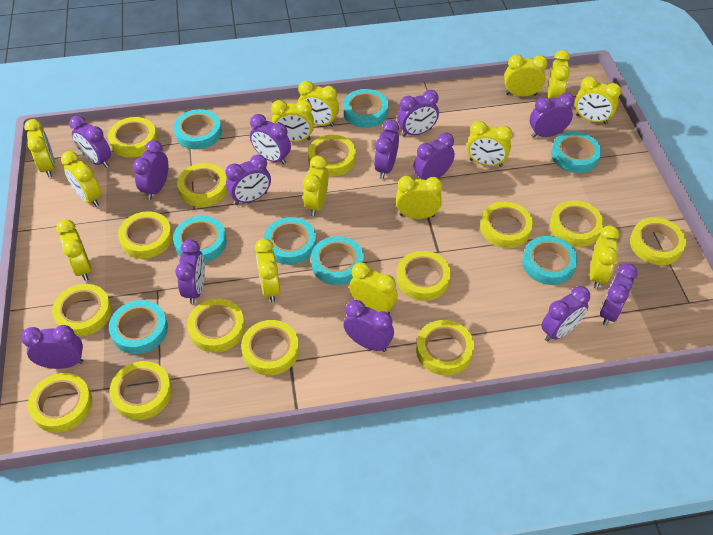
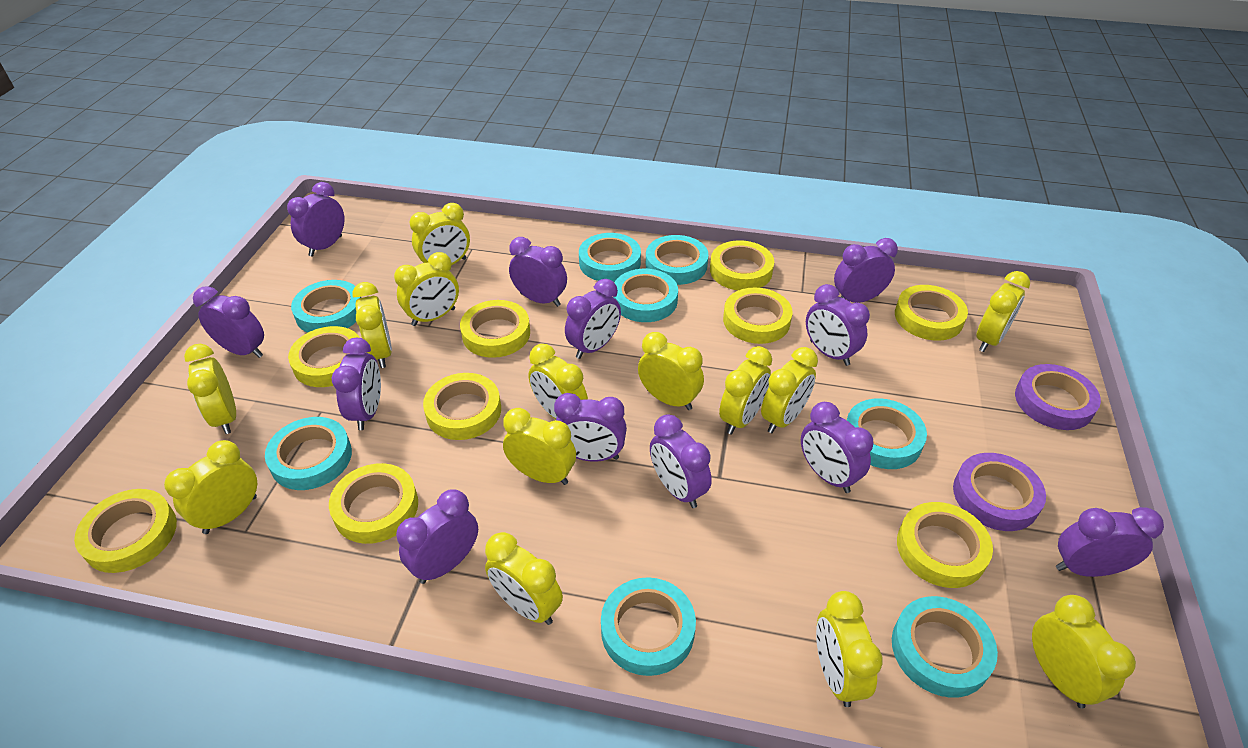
purple clock: [21,325,83,369] [69,115,111,168] [133,140,168,200] [175,239,205,304] [226,155,271,205] [250,114,291,165] [343,300,394,352] [374,120,399,179] [397,90,439,137] [413,133,455,180] [530,93,575,138] [541,286,590,342] [600,263,638,326] = 13 -> [193,286,264,358] [287,182,345,256] [332,338,381,430] [396,489,478,584] [509,237,567,307] [554,393,627,462] [565,279,621,359] [650,414,712,508] [801,402,873,493] [806,284,870,366] [834,238,898,303] [1056,507,1164,577] = 12
purple tape: none = 0 -> [953,453,1046,531] [1015,364,1101,430] = 2
yellow tape: [28,373,92,433] [52,284,112,337] [108,117,157,158] [110,361,172,420] [118,211,172,259] [177,163,228,207] [187,299,245,352] [241,320,299,375] [308,135,356,176] [397,251,451,301] [416,320,474,376] [480,202,533,248] [550,200,604,247] [630,218,686,265] = 14 -> [74,489,177,573] [288,326,360,387] [329,463,418,544] [423,373,501,440] [460,300,530,358] [710,240,774,290] [723,288,793,344] [895,285,968,341] [897,502,993,588] = 9

